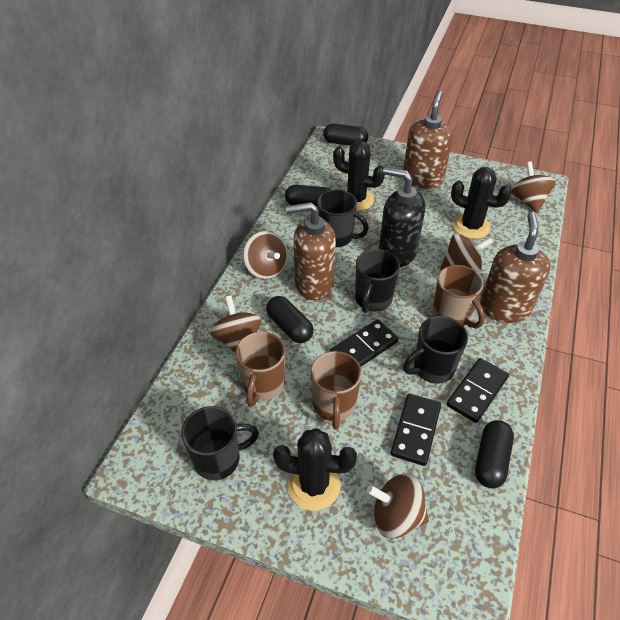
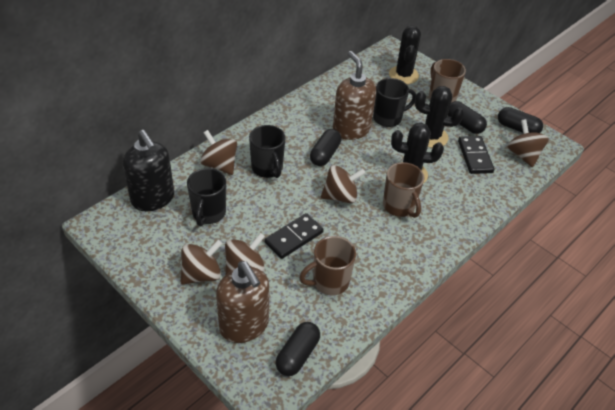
black domino: [330,319,399,366] [391,393,441,466] [447,358,509,423] = 3 -> [265,213,324,259] [458,136,494,174] = 2
black mug: [181,406,259,480] [317,190,369,247] [355,249,400,313] [403,316,468,384] = 4 -> [187,168,226,226] [249,125,286,178] [373,78,416,127] = 3
brown soap dispenser: [286,202,336,300] [403,91,453,189] [480,212,550,323] = 3 -> [216,261,269,343] [333,51,376,140] = 2

